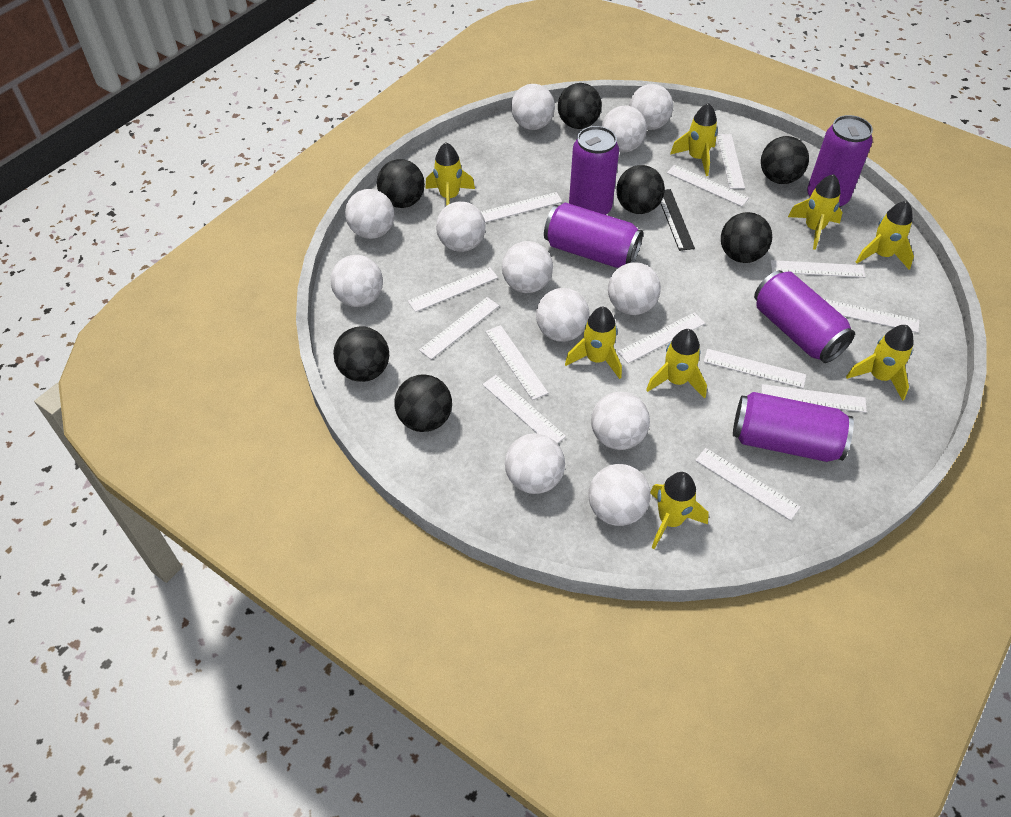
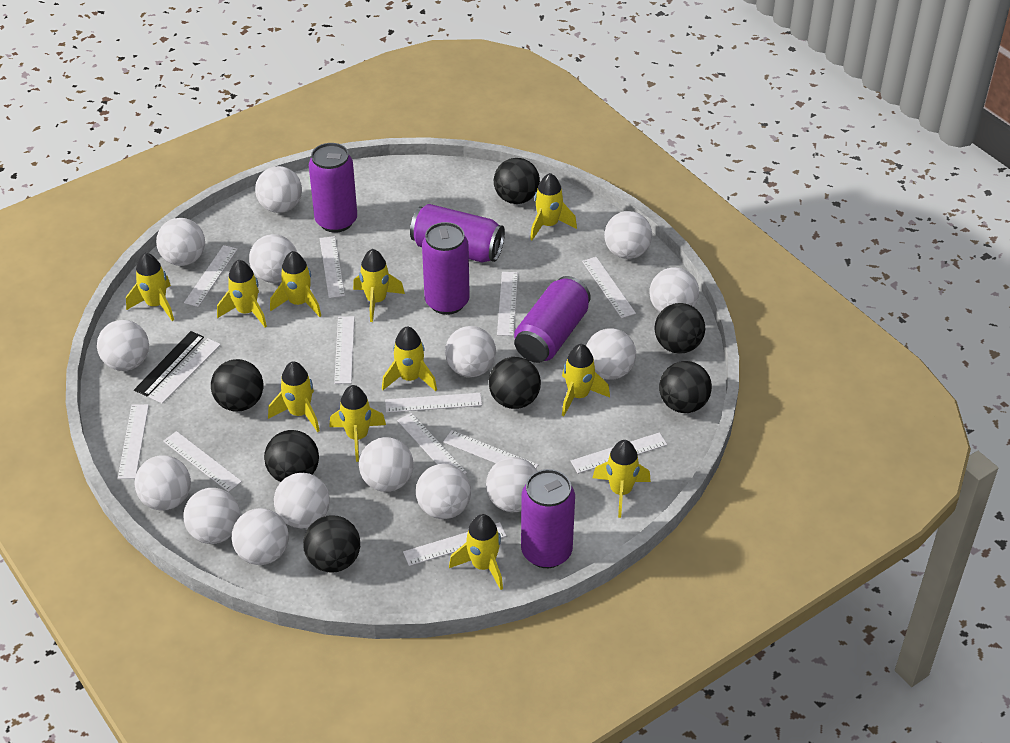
white ball: [330,255,383,307] [345,189,395,239] [436,201,486,252] [502,241,553,293] [505,433,565,494] [511,84,555,130] [536,288,590,342] [588,464,651,526] [591,392,650,450] [602,106,647,152] [608,262,661,315] [629,84,673,130] = 12 -> [97,320,149,371] [135,455,191,511] [156,218,205,266] [183,488,240,544] [232,508,289,565] [249,234,297,283] [255,166,302,213] [274,473,330,528] [359,437,414,492] [416,464,471,519] [445,326,496,377] [486,457,537,512] [586,328,636,380] [604,211,652,259] [649,267,699,312] = 15
yellow rocket: [425,142,475,206] [565,307,622,379] [646,329,707,399] [650,472,709,549] [670,103,718,176] [788,174,843,250] [846,325,914,401] [856,201,914,270] = 8 -> [126,253,174,321] [217,260,267,327] [268,361,320,432] [270,251,321,317] [329,385,386,462] [353,249,405,322] [382,326,437,391] [449,514,503,590] [530,173,577,240] [562,344,610,416] [593,440,651,518] = 11

